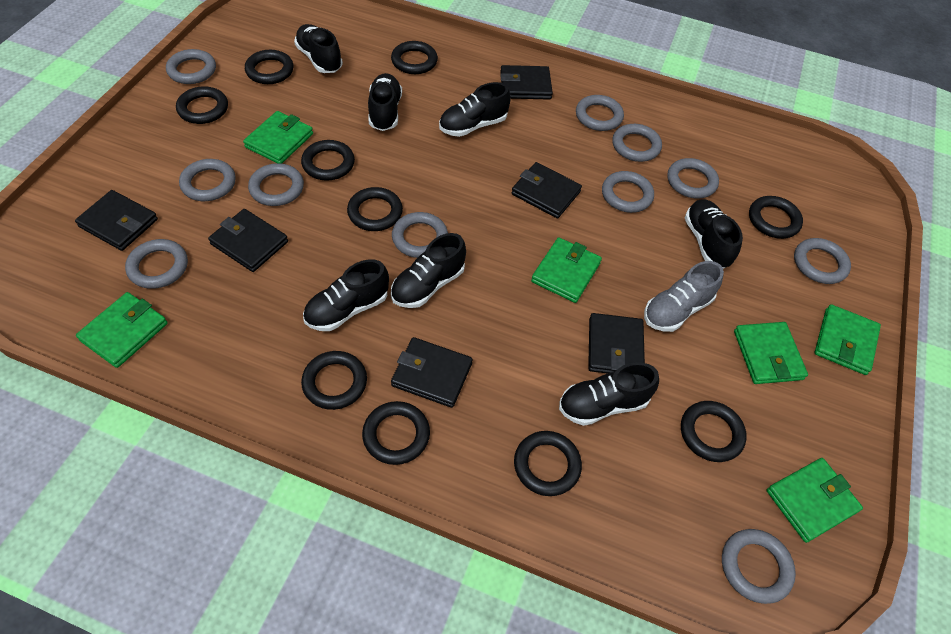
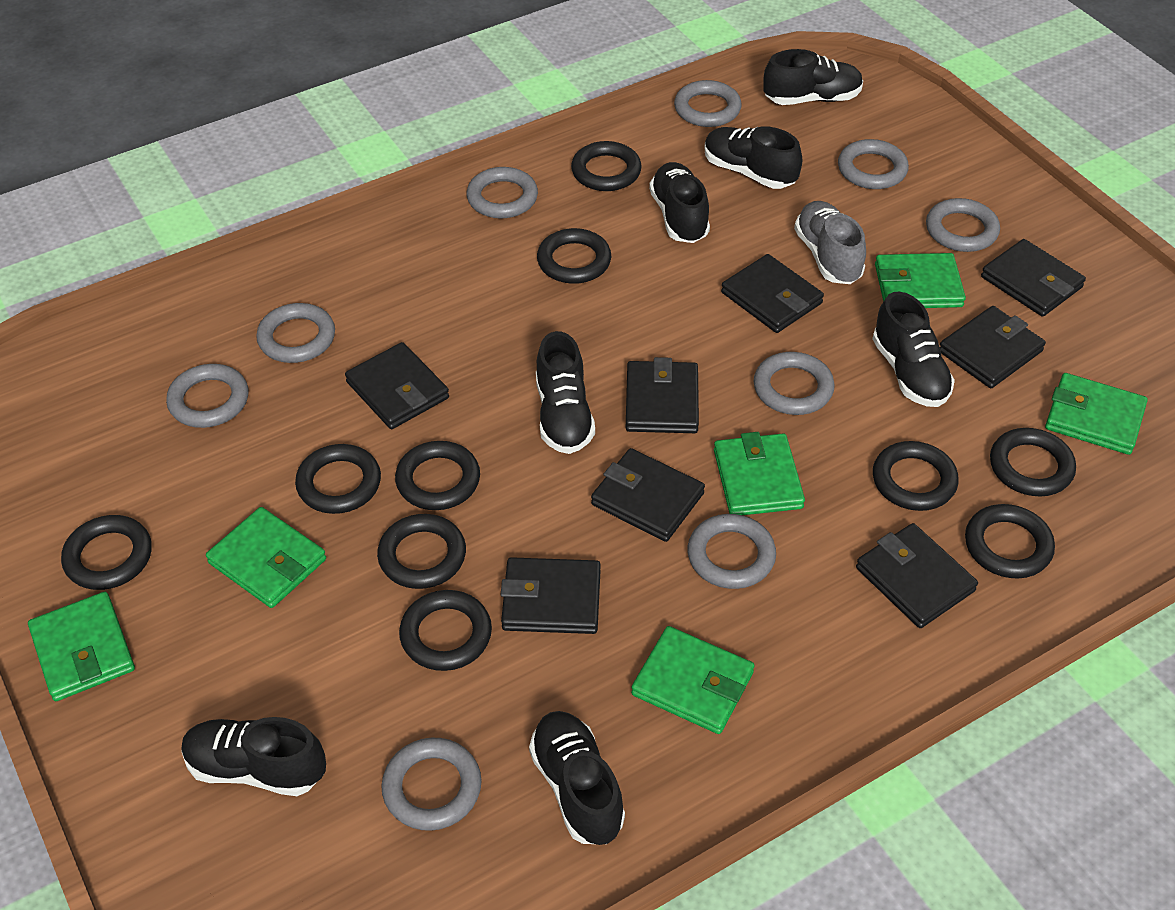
black wallet: [75,190,158,251] [208,209,288,272] [391,337,473,408] [500,65,553,100] [512,162,582,218] [588,313,645,374] = 6 -> [345,342,449,429] [501,557,601,634] [591,448,705,542] [626,357,699,433] [721,254,824,333] [856,523,978,628] [940,306,1046,388] [981,239,1086,317] = 8
grey ring: [125,239,188,289] [166,49,216,84] [179,159,236,201] [248,163,304,206] [392,212,448,258] [576,95,624,131] [602,171,654,213] [612,124,662,162] [667,158,719,199] [722,529,796,604] [794,238,851,284] = 11 -> [166,364,248,428] [256,303,335,363] [382,738,482,831] [467,167,538,218] [674,80,741,127] [688,514,776,589] [754,352,835,415] [838,139,909,189] [926,198,1000,252] = 9

